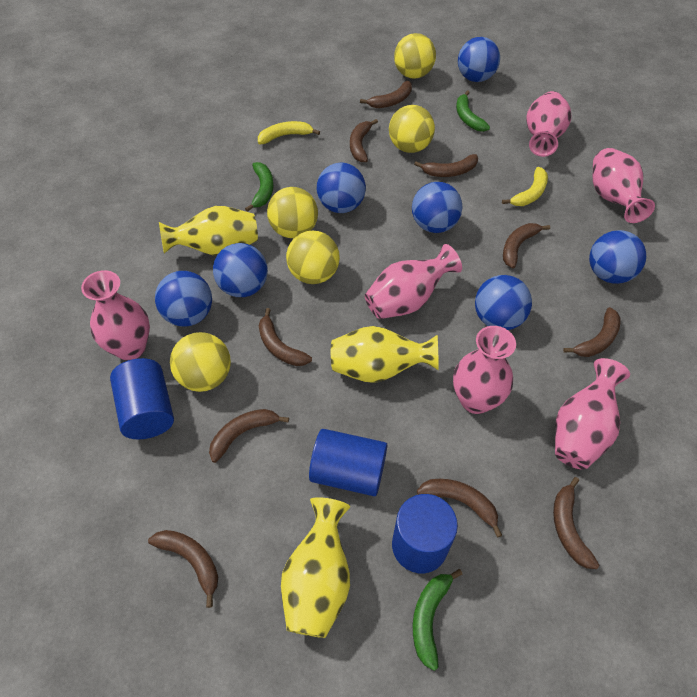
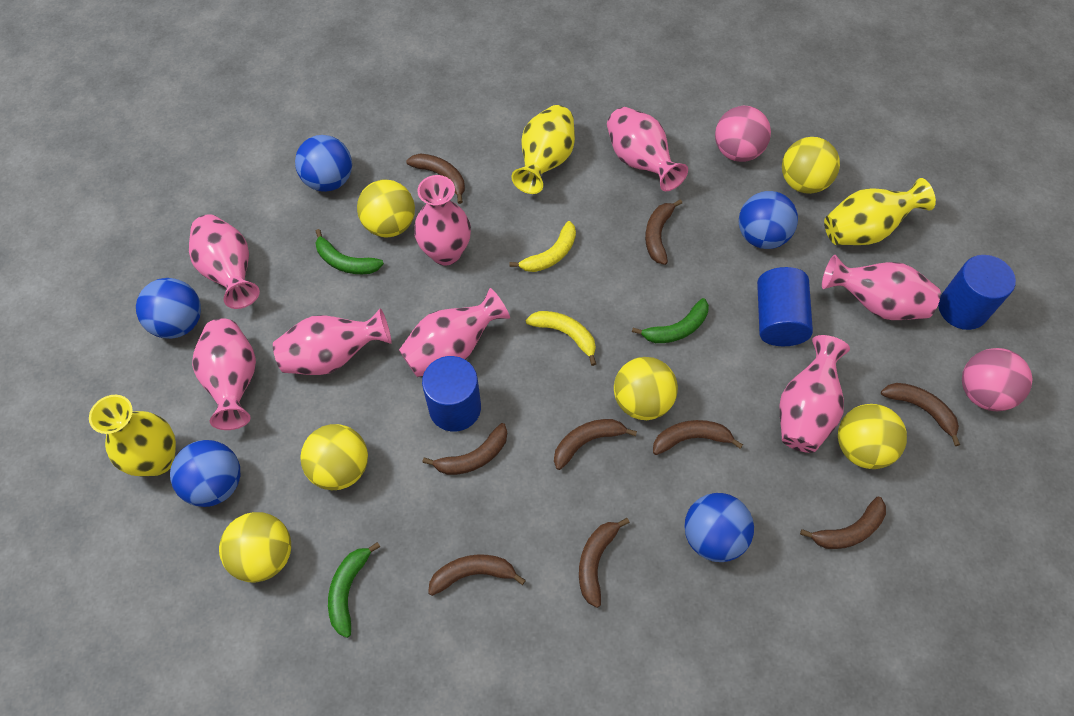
blue ball: [155,271,212,327] [213,243,268,297] [317,163,366,213] [412,182,463,233] [458,37,500,82] [475,275,532,330] [589,230,646,284] = 7 -> [136,278,201,339] [170,440,240,507] [295,135,352,192] [684,493,754,562] [739,191,798,249] = 5
brown banana: [148,530,218,608] [209,409,289,463] [259,308,312,366] [350,119,378,162] [360,81,412,108] [414,154,478,177] [417,479,502,538] [503,223,550,268] [553,477,599,569] [563,307,620,357] = 10 -> [406,154,465,204] [422,423,507,475] [428,555,526,596] [554,419,637,470] [579,518,630,608] [645,199,682,265] [653,420,743,455] [800,497,886,549] [881,383,960,446] = 9
pink ball: none = 0 -> [715,106,771,162] [962,348,1033,411] = 2
pink vase: [81,270,150,360] [365,244,462,319] [453,326,516,414] [526,91,571,157] [555,358,630,470] [592,148,655,223] = 6 -> [189,214,260,309] [192,318,256,430] [273,308,392,375] [399,288,510,377] [414,175,471,265] [607,107,688,191] [779,335,850,453] [822,255,941,320] = 8
yellow ball: [170,332,231,392] [267,187,318,238] [286,231,340,284] [389,105,435,153] [394,33,436,79] = 5 -> [219,512,291,583] [300,424,368,490] [357,179,415,238] [614,357,678,420] [782,137,840,194] [838,404,907,469] = 6

